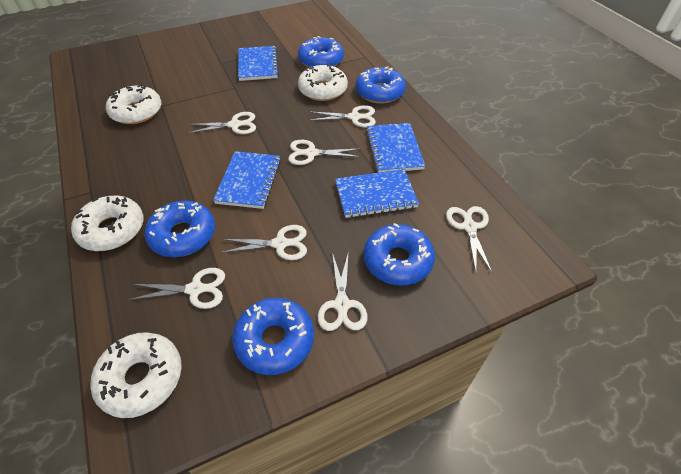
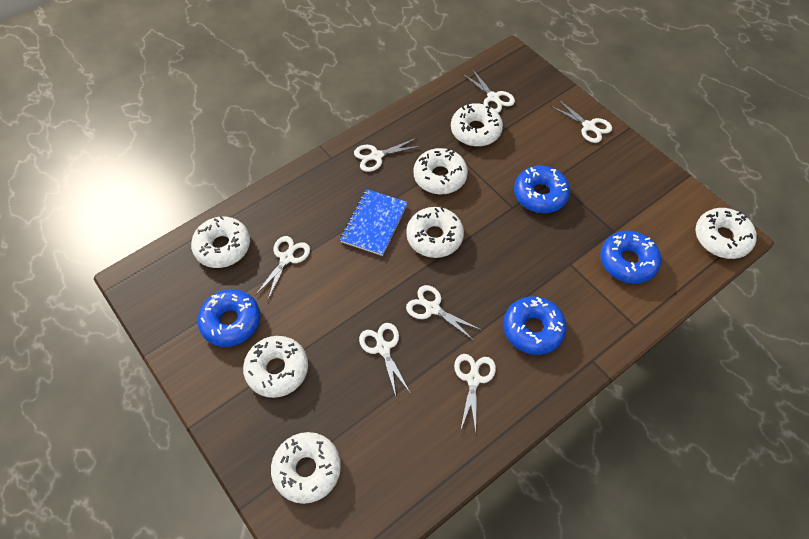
blue donut: [145,201,215,257] [232,298,314,375] [298,36,344,67] [356,66,406,104] [364,223,435,286] = 5 -> [197,289,260,347] [503,296,567,355] [514,166,570,213] [600,231,661,284] = 4
blue notebook: [213,151,281,209] [238,46,279,81] [335,169,419,218] [366,123,425,173] = 4 -> [340,189,408,256] = 1
white donut: [71,196,143,251] [90,332,182,418] [106,84,161,124] [298,65,348,101] = 4 -> [191,216,250,268] [243,336,308,398] [271,432,341,504] [406,207,464,258] [413,148,468,194] [451,103,503,147] [696,208,757,259] = 7

